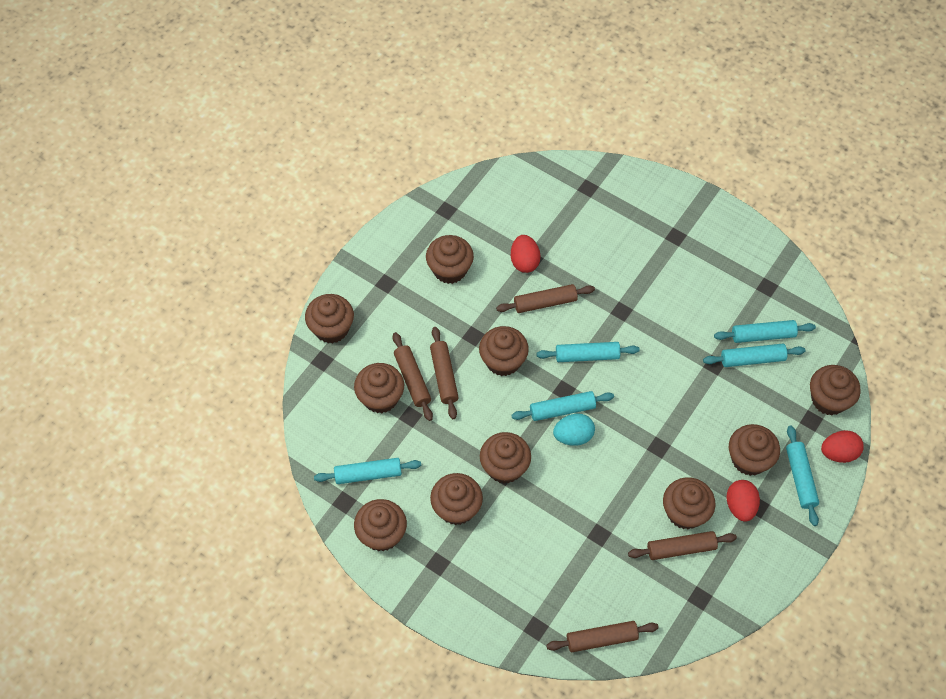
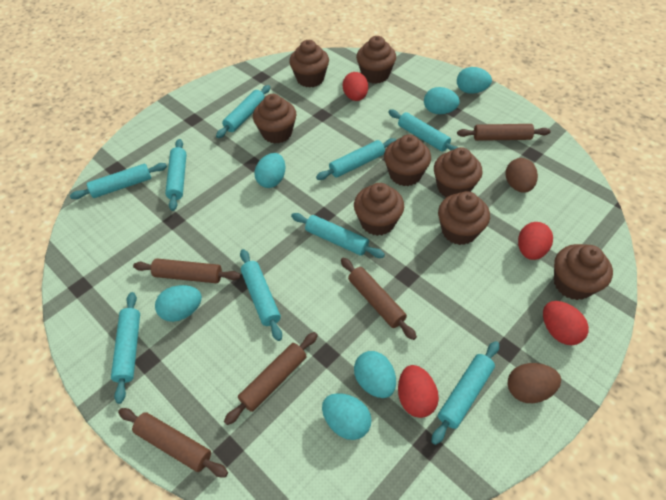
brown cupcake: [305,294,354,344] [354,363,404,413] [354,499,407,551] [426,235,474,284] [430,473,483,525] [479,326,529,376] [480,432,531,484] [663,477,716,529] [729,424,780,476] [810,365,861,415] = 10 -> [253,94,296,144] [289,40,329,88] [354,183,404,236] [356,36,396,84] [384,134,431,186] [434,147,483,197] [438,191,490,245] [554,244,613,300] = 8
brown egg: none = 0 -> [506,158,538,193] [507,363,561,403] = 2
red egg: [511,235,541,273] [726,480,760,522] [821,430,864,463] = 3 -> [343,72,368,101] [398,365,439,418] [518,222,553,260] [543,301,589,345] = 4
turquoise egg: [553,413,595,446] = 1 -> [155,285,202,322] [254,153,286,188] [322,393,372,440] [354,351,396,398] [424,87,460,114] [457,67,492,94] = 6
turquoise rolling pin: [314,458,421,484] [511,391,614,421] [536,342,640,362] [703,344,805,367] [714,320,816,343] [786,426,819,526] = 6 -> [70,163,167,199] [111,292,140,404] [165,139,187,211] [216,85,270,138] [240,249,282,341] [291,213,385,258] [316,138,396,180] [388,110,459,152] [431,341,499,445] = 9

